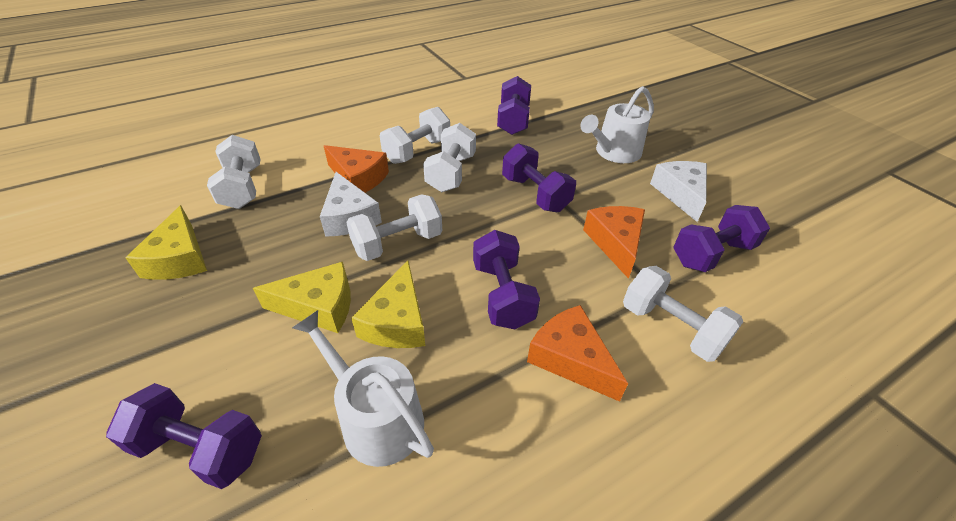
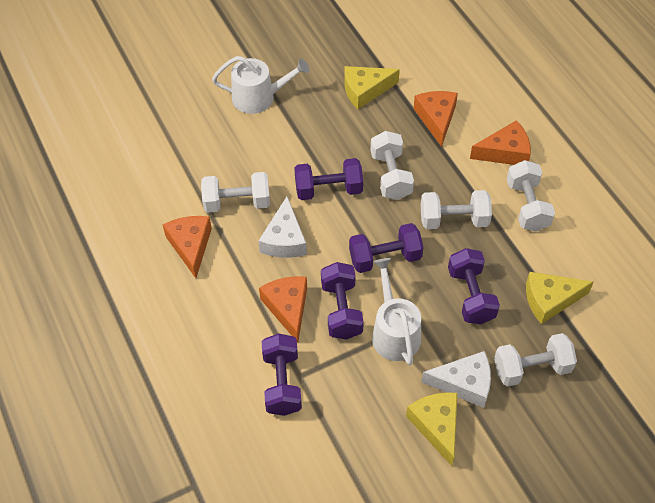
orange cheese: [324,145,389,193] [527,305,628,402] [583,206,645,279] = 3 -> [163,216,212,278] [259,276,307,342] [413,91,458,147] [470,120,531,165] = 4

